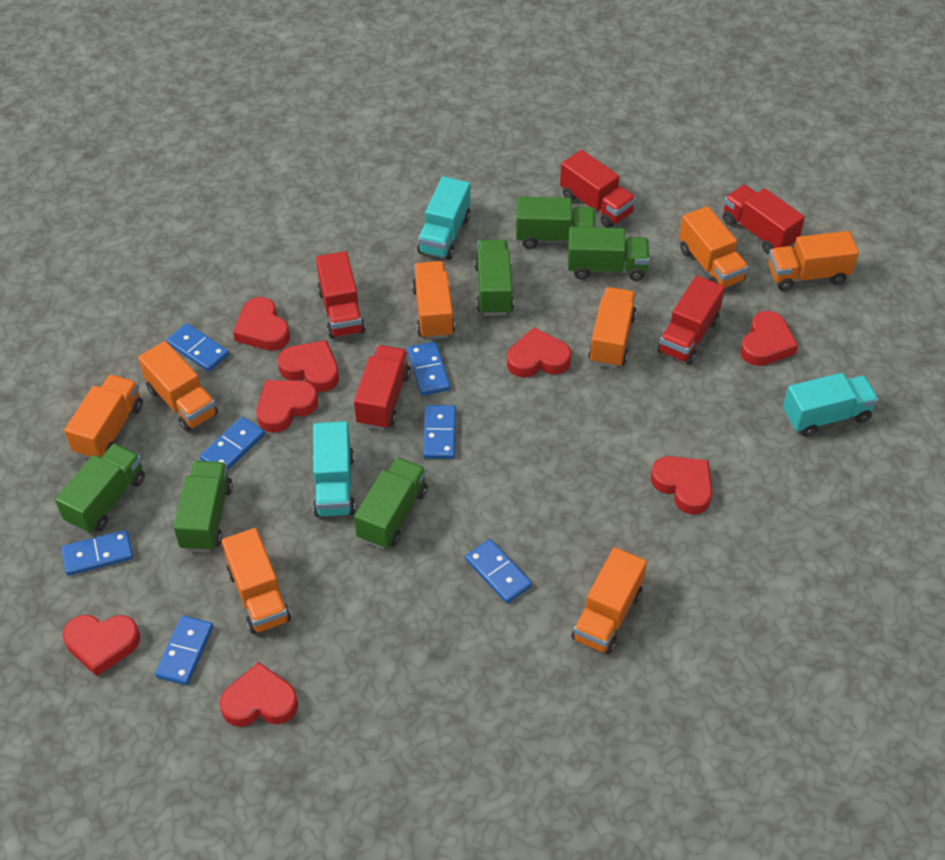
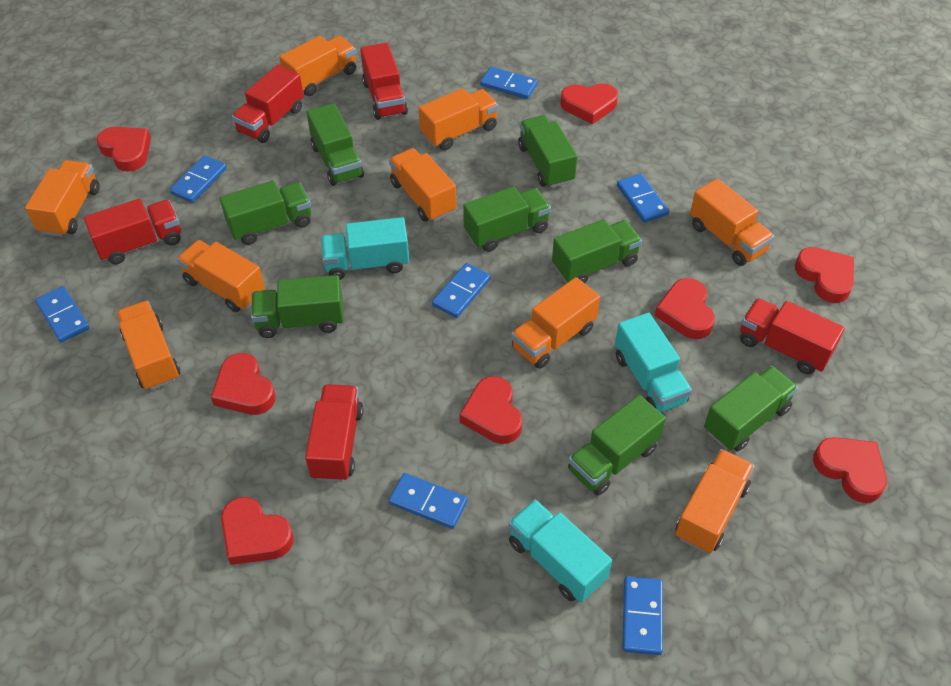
green truck: [55,443,145,534] [174,461,233,552] [354,457,428,549] [474,239,514,316] [516,197,596,249] [568,227,650,281] = 6 -> [220,180,311,245] [251,275,344,338] [306,103,364,186] [463,186,551,252] [518,115,577,188] [552,219,642,283] [568,395,666,496] [704,366,798,451] = 8
orange truck: [64,374,143,459] [138,341,218,432] [222,528,291,634] [412,261,455,339] [572,547,647,654] [588,287,637,368] [679,206,749,288] [769,231,859,291] = 8 -> [25,160,100,237] [116,301,180,390] [177,240,265,312] [279,36,356,96] [389,148,456,222] [419,88,498,150] [511,277,600,369] [675,449,755,553] [690,178,774,266] = 9

